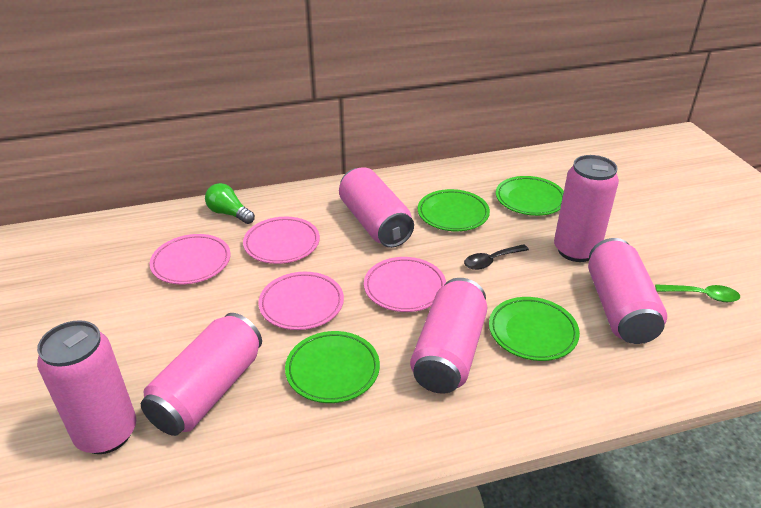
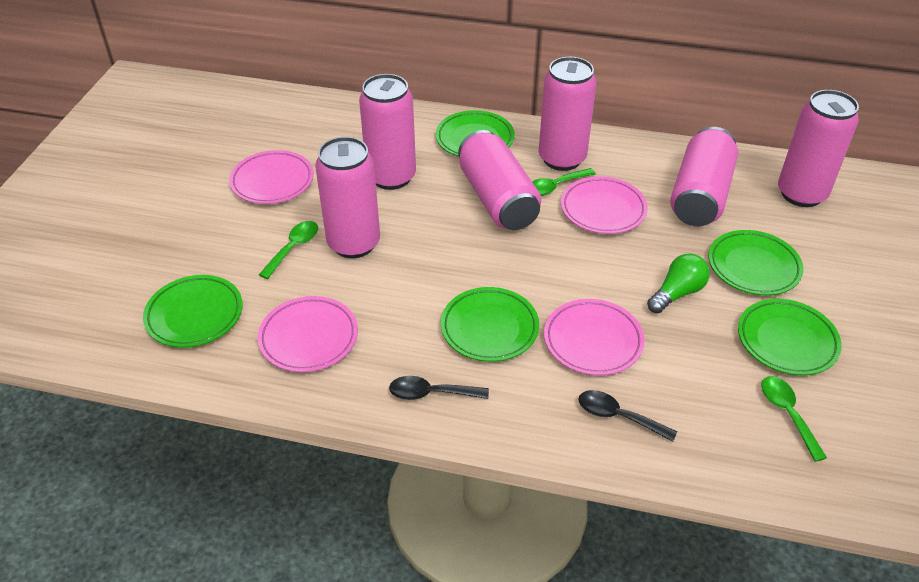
black spoon: [464,244,529,270] = 1 -> [389,376,489,400] [578,390,677,442] = 2
green plate: [285,331,380,403] [418,189,490,231] [489,297,580,361] [496,176,564,216] = 4 -> [143,275,243,348] [436,110,515,157] [441,287,539,362] [709,230,804,295] [738,299,842,375] = 5
green spoon: [655,284,740,302] = 1 -> [259,221,318,279] [532,168,596,196] [761,376,827,462] = 3

